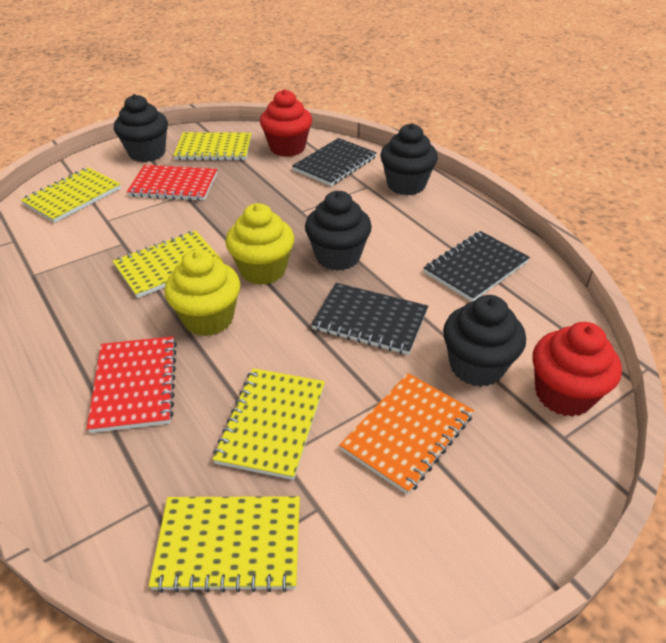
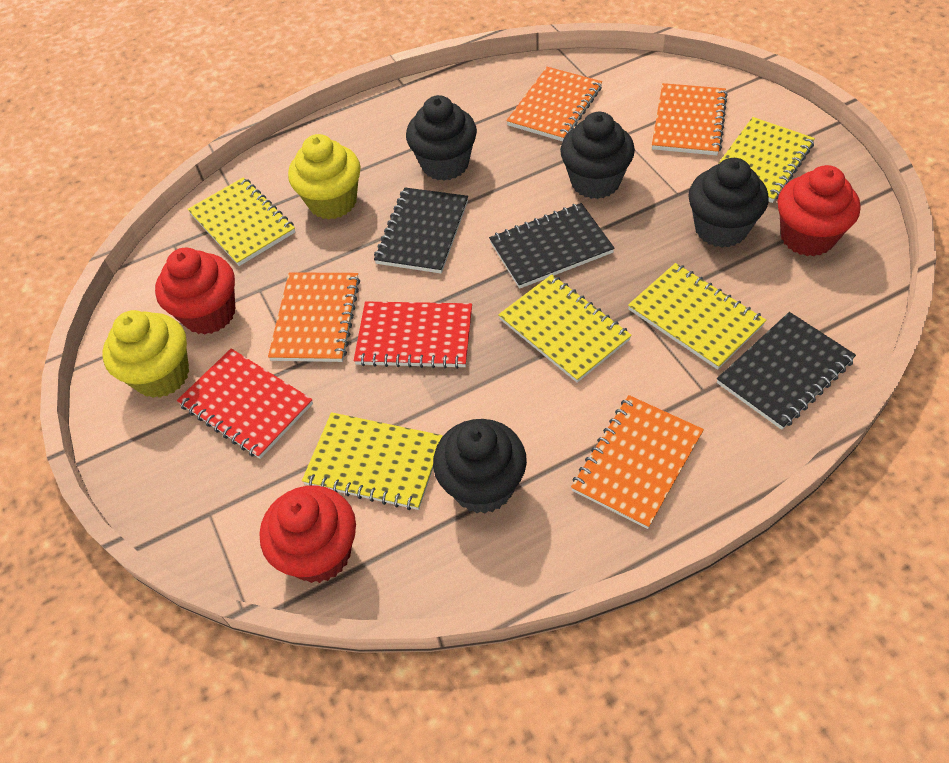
orange notebook: [339,373,474,495] = 1 -> [268,272,360,362] [506,67,602,142] [571,395,704,529] [652,83,728,155] = 4
red cupcake: [260,89,312,157] [533,322,622,417] = 2 -> [155,248,235,335] [260,485,356,583] [777,165,860,256] = 3

